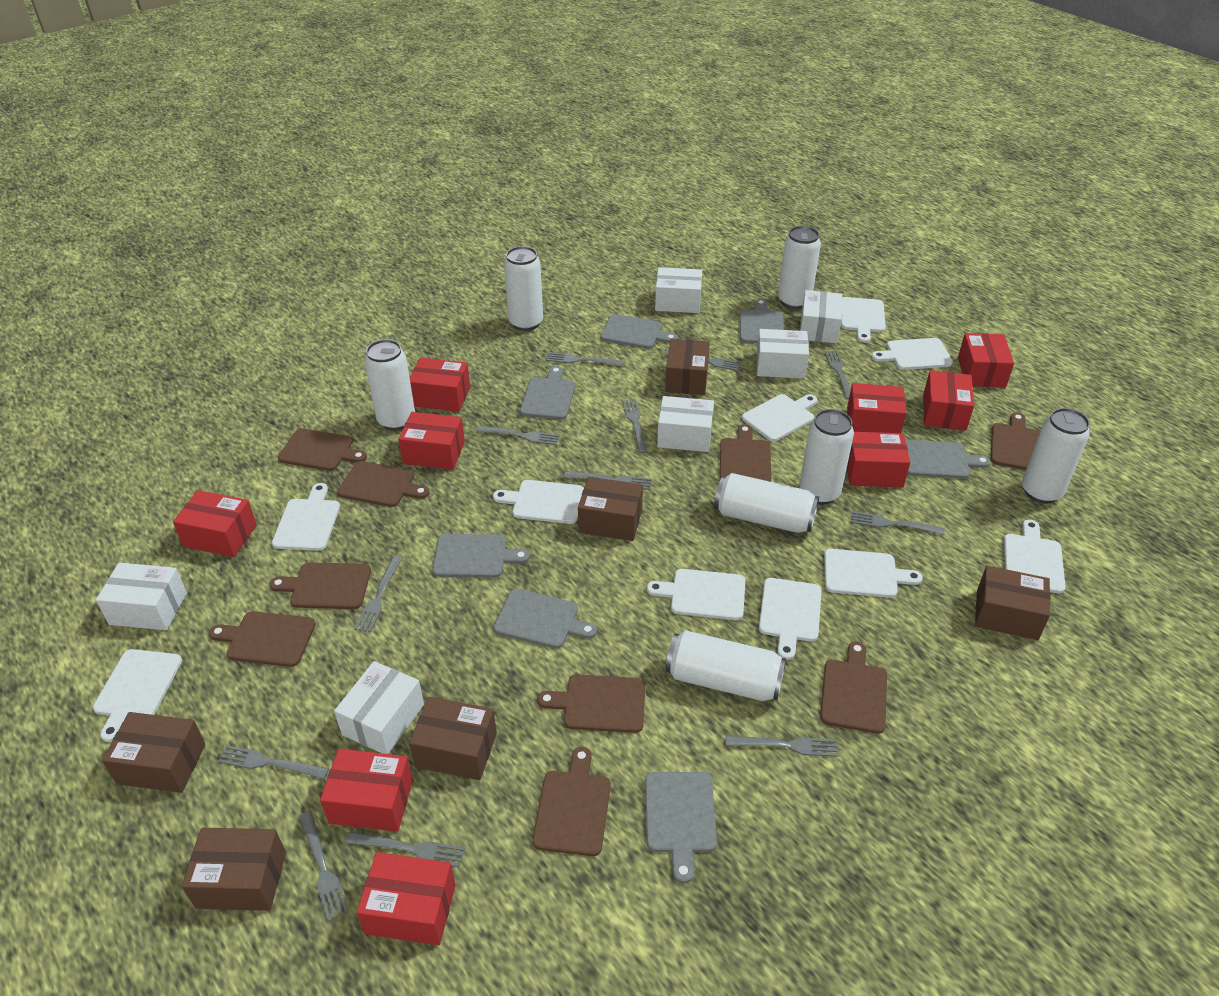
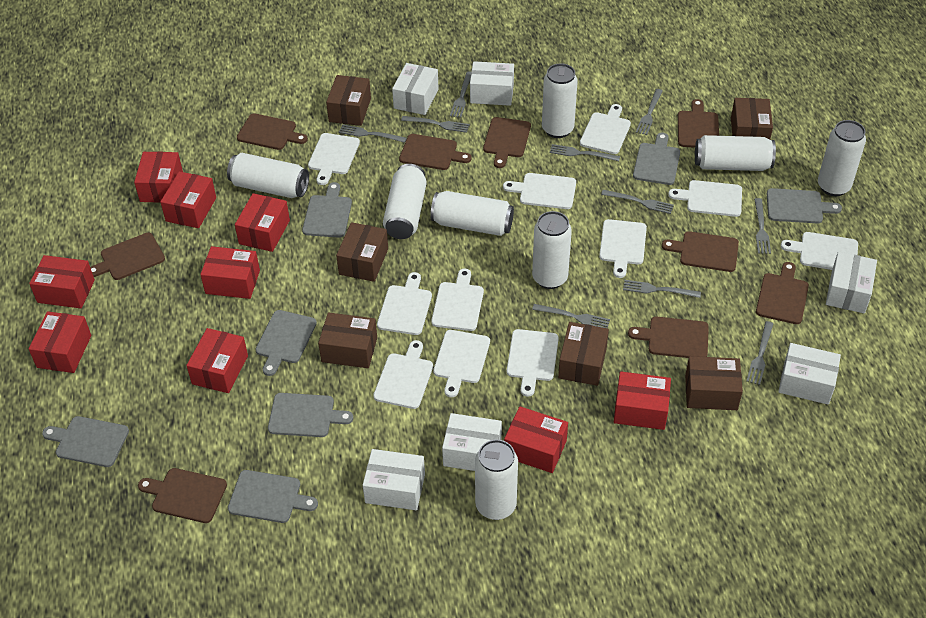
grey fork: [218,745,329,779] [299,811,349,922] [345,832,465,867] [354,556,402,632] [476,426,560,445] [546,352,623,366] [564,471,652,490] [622,399,648,453] [665,350,742,371] [726,736,838,757] [825,351,851,399] [851,511,945,535] = 12 -> [339,124,407,143] [401,116,470,133] [450,71,471,118] [532,304,610,328] [550,144,620,161] [601,190,674,214] [623,280,701,298] [636,89,663,135] [746,321,773,385] [754,198,771,254] = 10
white can: [365,339,415,431] [504,246,543,331] [666,630,786,701] [714,473,819,533] [778,226,821,309] [799,409,854,505] [1022,408,1090,503] = 7 -> [227,153,309,198] [383,164,427,239] [430,191,514,236] [475,439,518,520] [532,211,572,289] [542,63,578,138] [695,135,776,171] [818,120,866,196] = 8
white cutting board: [93,649,182,742] [272,483,340,551] [493,480,584,524] [647,569,745,620] [742,394,817,441] [759,578,822,660] [824,549,923,598] [841,297,886,343] [871,338,953,370] [1004,520,1066,594] = 10 -> [308,133,360,185] [373,340,433,409] [377,272,432,335] [431,269,484,331] [433,330,490,397] [503,173,576,209] [507,329,559,397] [580,104,631,154] [599,219,647,278] [668,180,742,217] [781,232,858,270] = 11

